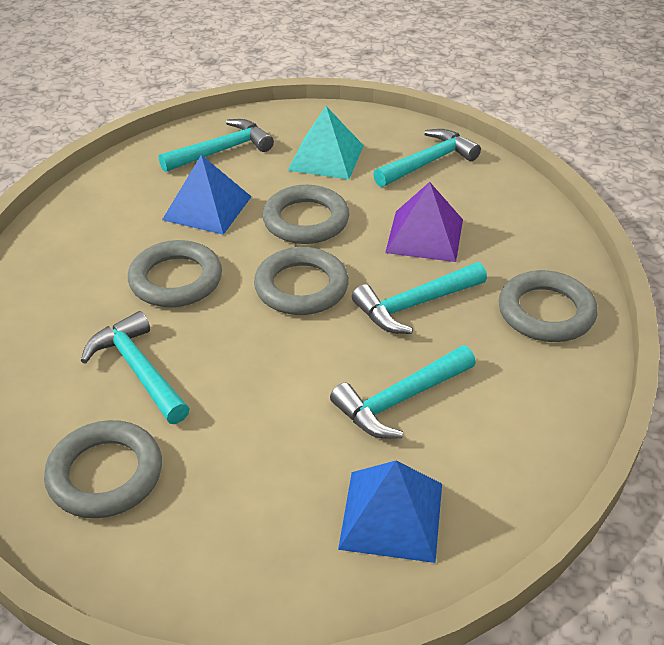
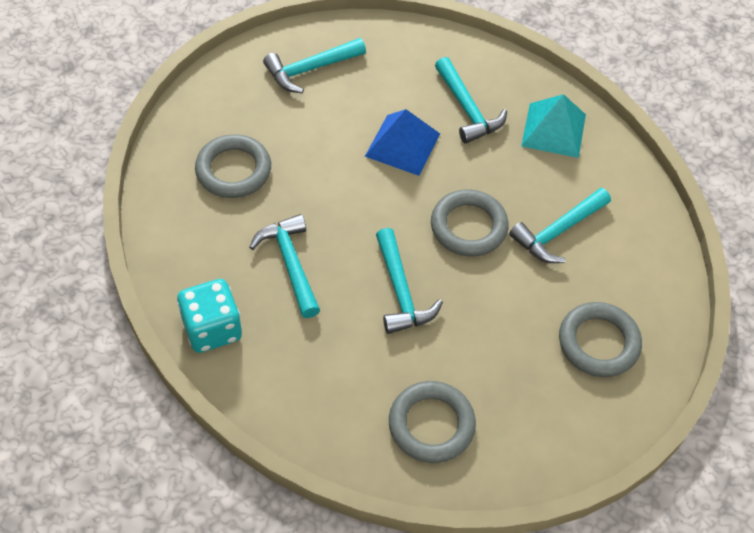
blue pyramid: [162,155,252,235] [338,461,442,563] = 2 -> [365,109,440,176] = 1
grey ring: [44,420,162,518] [128,240,222,307] [254,247,349,315] [262,185,349,244] [499,270,598,342] = 5 -> [195,134,271,198] [389,381,476,463] [431,189,509,257] [559,302,642,377] = 4
purple pyramid: [385,182,463,262] = 1 -> none = 0
turquoise dice: none = 0 -> [177,279,242,353] = 1

